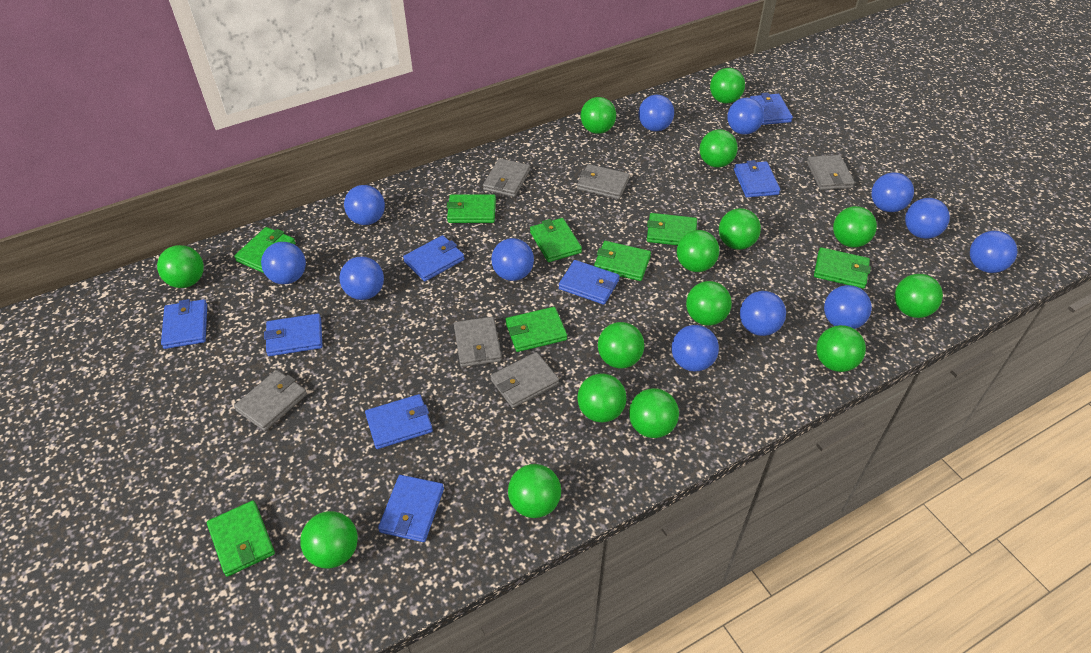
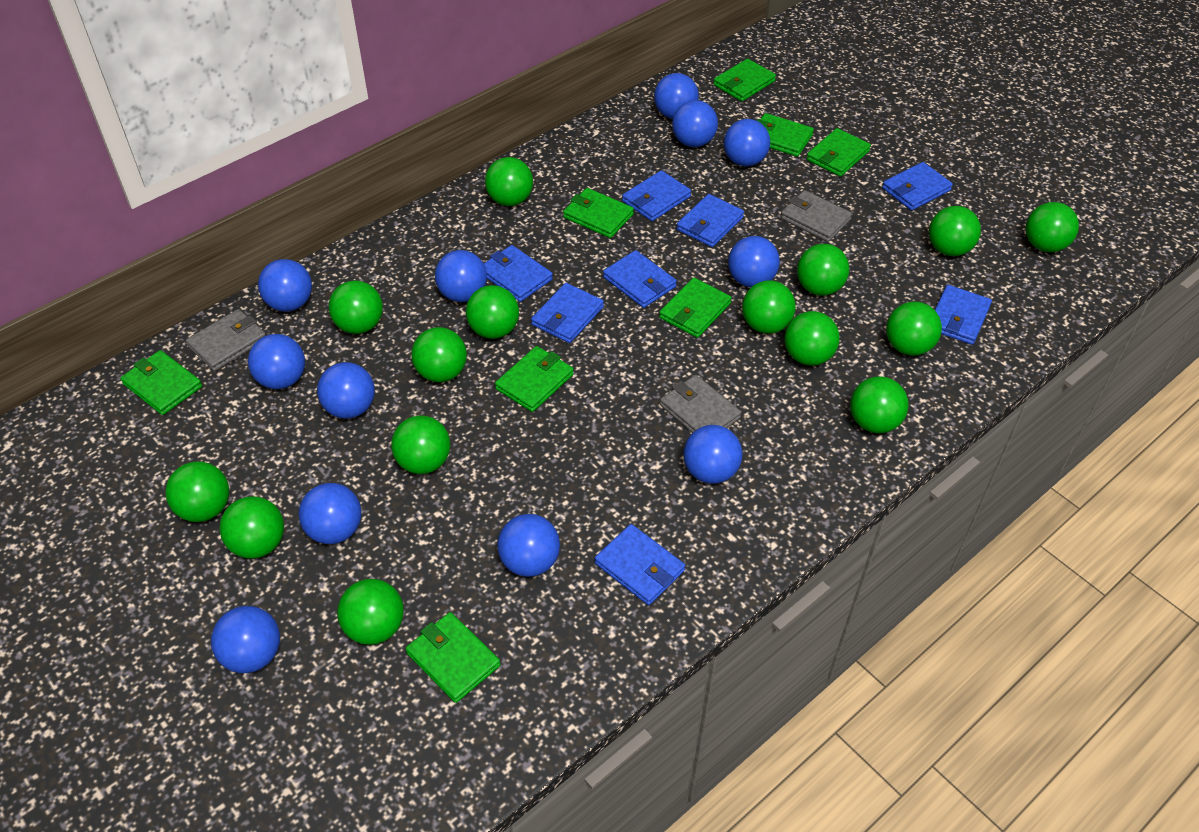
grey wallet: [234,370,307,431] [454,317,502,367] [483,158,530,197] [490,352,559,408] [577,164,630,199] [807,155,855,190] = 6 -> [186,309,266,371] [660,375,741,433] [780,190,852,242] = 3

